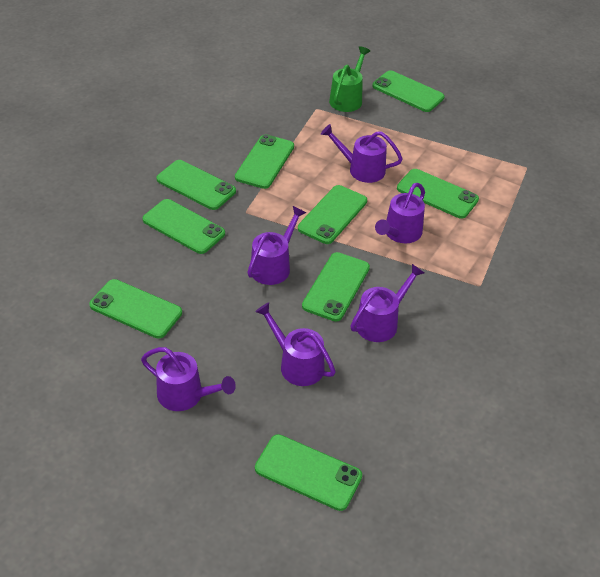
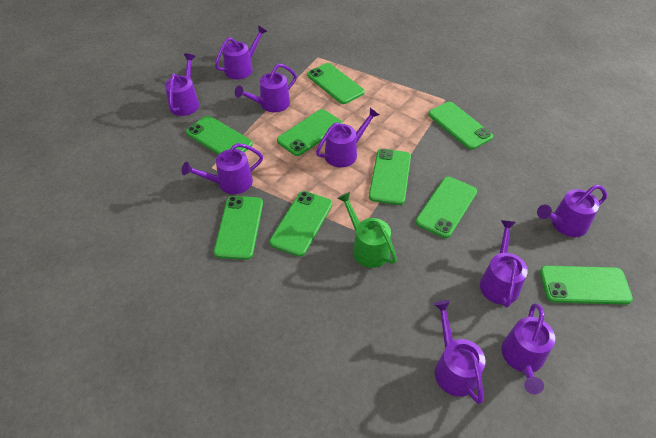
purple watering can: [141,347,236,411] [247,206,306,285] [255,303,336,386] [321,124,403,183] [350,264,424,342] [375,183,425,243] = 6 -> [165,54,199,116] [182,143,263,194] [215,25,267,79] [235,63,297,113] [316,108,379,168] [433,300,486,404] [480,220,528,308] [502,303,555,394] [537,185,607,237] = 9

